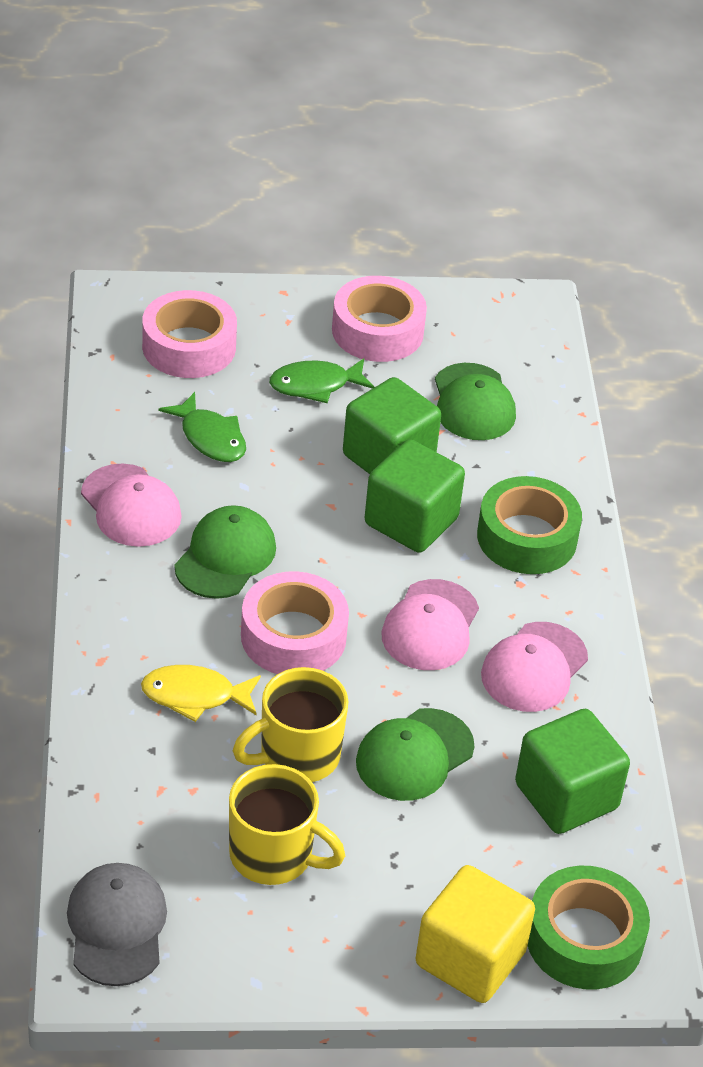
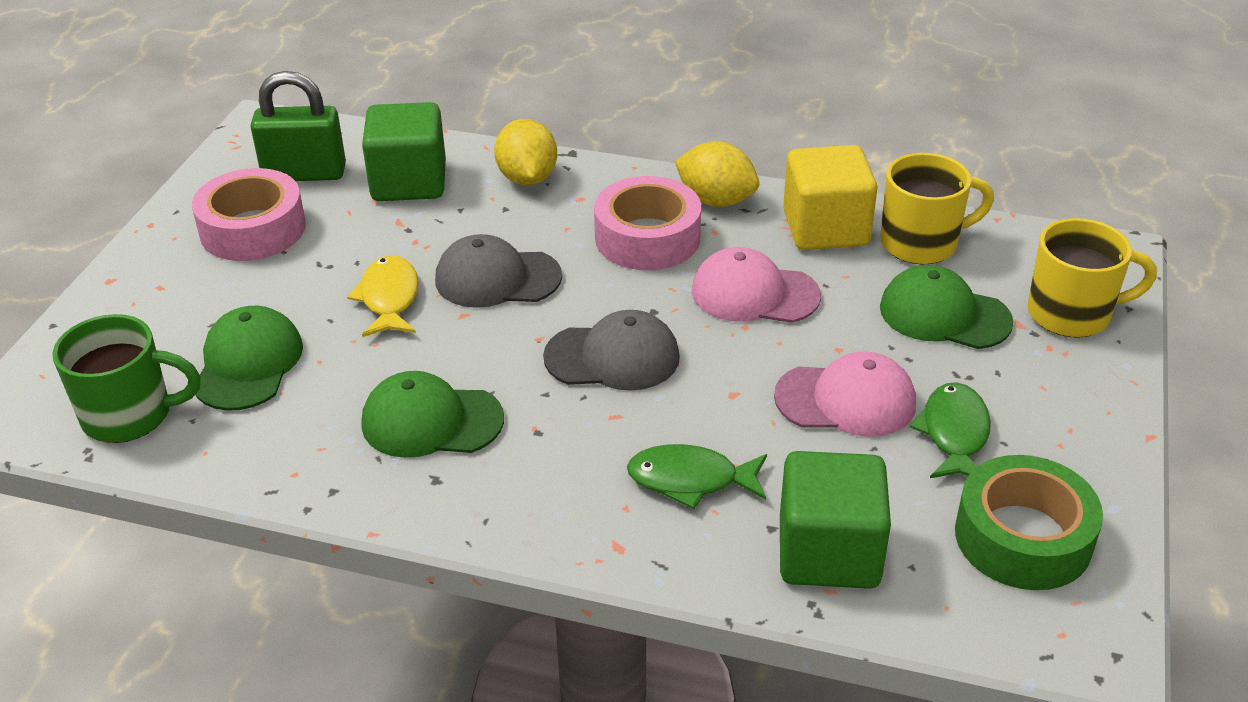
green cube: [343,377,441,474] [365,439,465,553] [515,709,630,834] = 3 -> [362,102,446,201] [780,451,891,589] = 2
green mug: none = 0 -> [52,314,201,443] = 1
green padlock: none = 0 -> [251,71,346,181] = 1
green tape: [477,476,582,574] [528,866,650,989] = 2 -> [955,455,1103,590] = 1
grey cap: [67,863,167,986] = 1 -> [435,234,562,308] [543,310,680,391] = 2
pink cap: [81,463,182,547] [381,579,479,670] [481,622,588,712] = 3 -> [692,247,821,323] [774,351,916,437] = 2
pink tape: [142,290,237,378] [241,571,349,674] [332,276,427,362] = 3 -> [192,168,306,261] [594,176,701,270] = 2
yellow lemon: none = 0 -> [494,119,557,185] [675,141,760,207] = 2

